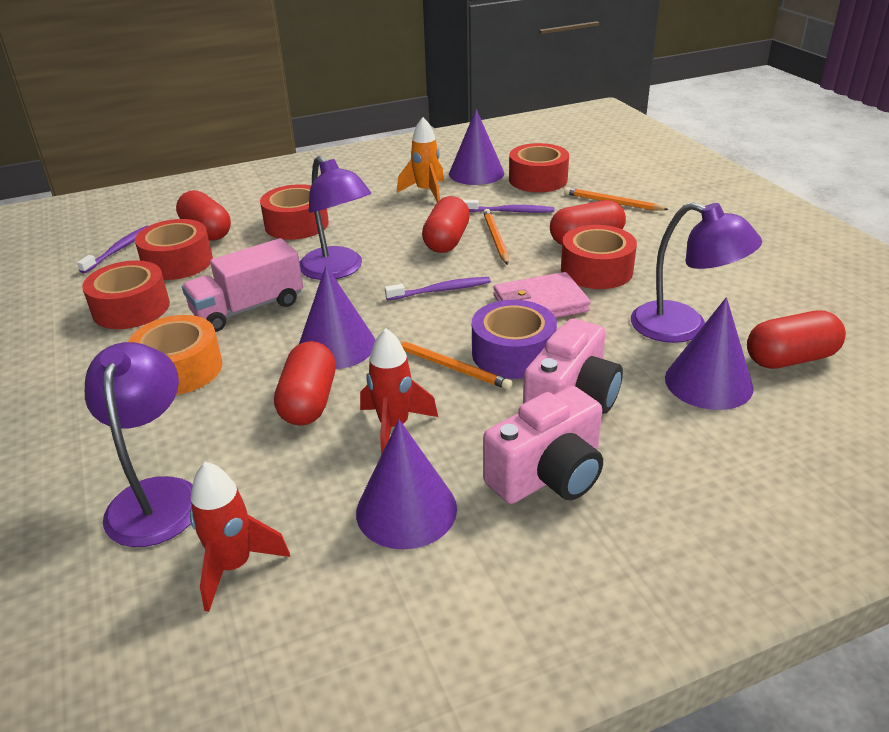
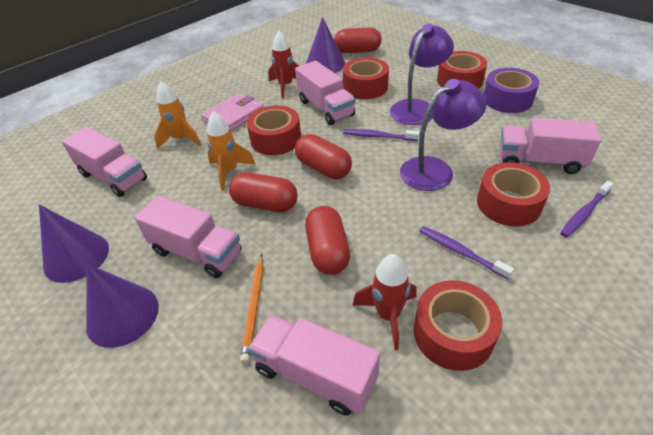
orange pencil: [400,341,512,390] [483,209,509,265] [564,187,669,211] = 3 -> [240,254,264,363] = 1
orange rocket: [397,117,444,202] = 1 -> [154,81,201,149] [207,111,256,191] = 2
orange tape: [128,315,222,395] = 1 -> none = 0
pink camera: [483,386,603,504] [523,319,623,414] = 2 -> none = 0
pink truck: [182,238,303,332] = 1 -> [61,126,147,197] [135,196,242,278] [248,315,380,416] [295,61,355,125] [499,118,601,174] = 5
purple cone: [299,266,375,369] [356,419,457,549] [449,109,504,185] [665,297,754,410] = 4 -> [39,205,109,283] [86,264,159,348] [306,17,345,73] = 3
purple lamp: [85,342,193,547] [300,156,371,280] [631,202,762,343] = 3 -> [390,24,454,125] [400,79,487,191] = 2
red capsule: [176,190,231,241] [274,341,336,426] [422,196,470,253] [550,200,626,245] [747,311,846,369] = 5 -> [229,172,298,212] [295,134,352,179] [305,206,350,275] [334,27,382,53] = 4

